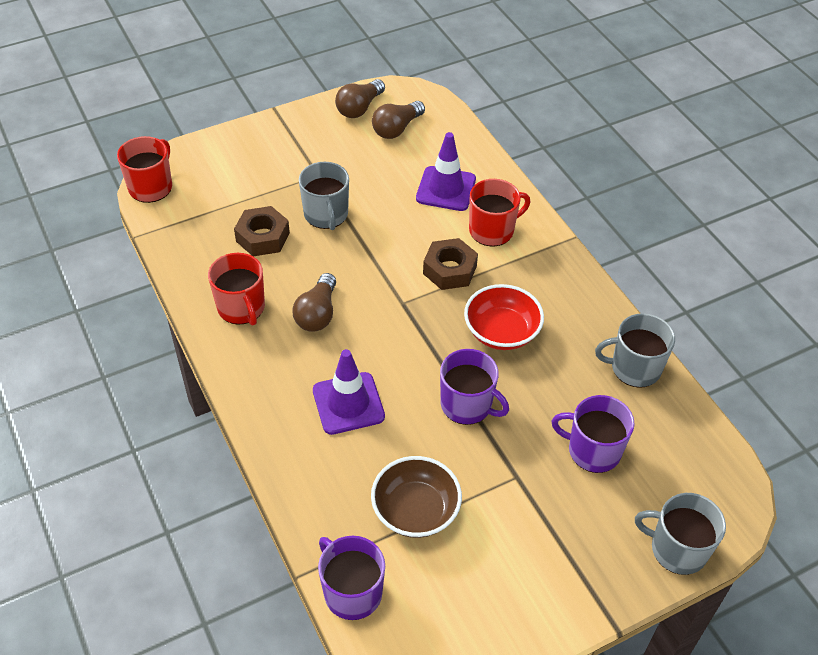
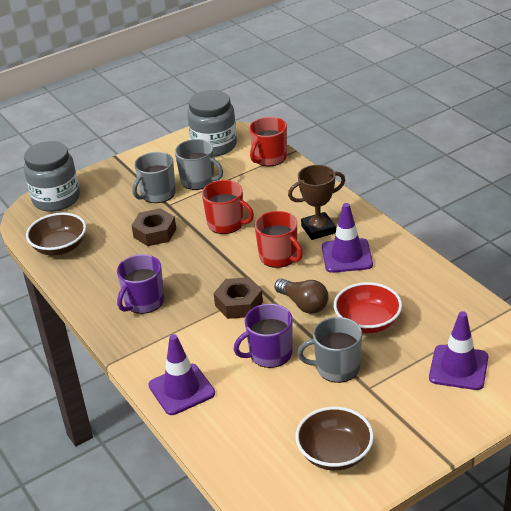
brown bowl: [371,456,462,538] = 1 -> [26,213,86,255] [295,407,374,471] = 2
brown light bulb: [293,273,336,332] [335,79,385,118] [372,101,425,139] = 3 -> [274,279,328,314] = 1
brown trophy: none = 0 -> [288,165,345,240] = 1
grey jar: none = 0 -> [24,141,80,212] [187,90,237,157] = 2
purple mug: [318,536,385,620] [440,349,509,425] [551,395,635,473] = 3 -> [117,254,164,314] [233,304,293,368] = 2
purple traffic cone: [313,349,385,435] [416,132,476,211] = 2 -> [148,334,215,415] [322,203,373,273] [429,311,488,390] = 3

